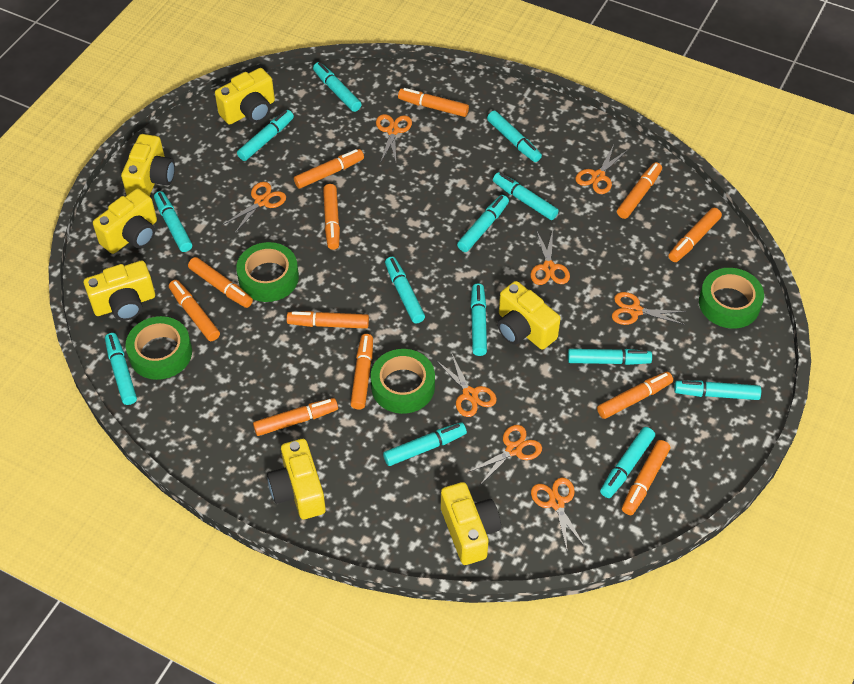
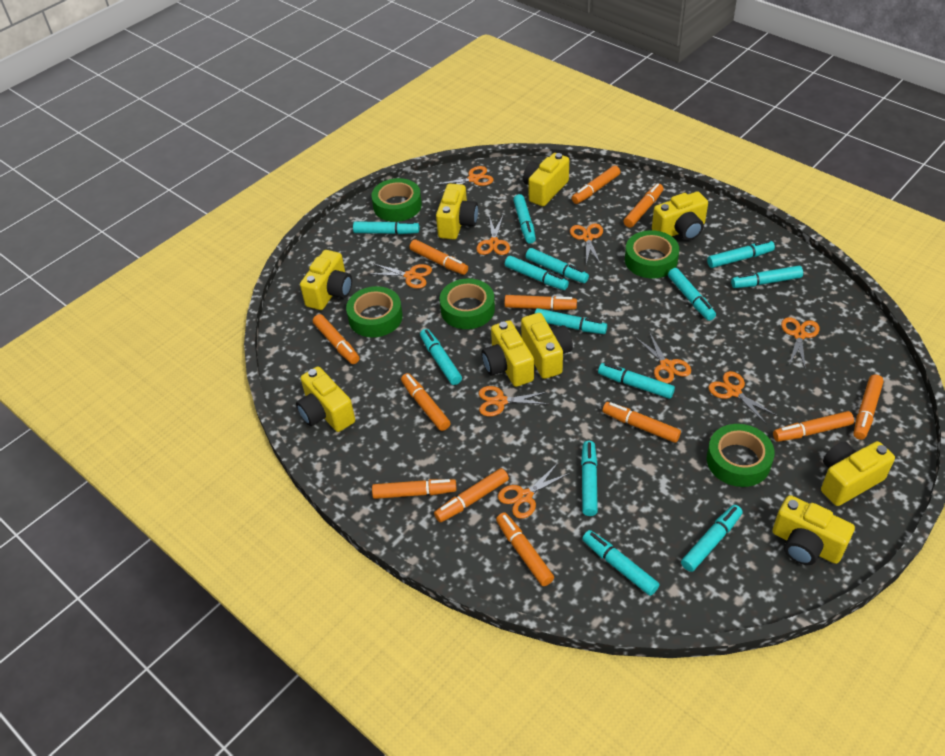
green tape: [126,316,192,380] [236,242,299,302] [371,349,435,414] [699,268,764,329] = 4 -> [346,286,403,337] [371,178,422,222] [440,278,495,329] [625,230,679,278] [707,424,775,487] = 5
orange scissors: [223,182,286,233] [376,114,412,163] [436,352,497,417] [467,425,542,485] [530,230,570,285] [531,477,586,550] [575,145,628,194] [612,292,686,325] = 8 -> [371,264,432,289] [435,166,494,193] [476,216,510,255] [479,386,548,417] [498,463,570,519] [570,224,603,265] [635,332,691,384] [708,371,778,424] [781,317,820,370] = 9
yellow camera: [84,261,155,321] [93,189,157,254] [121,134,175,196] [215,68,275,124] [267,439,326,519] [441,482,501,565] [497,281,561,350] = 7 -> [296,366,355,432] [300,250,352,310] [436,183,478,240] [481,320,534,387] [521,313,573,379] [523,153,569,206] [652,191,708,240] [772,495,855,565] [821,441,895,506] = 9

